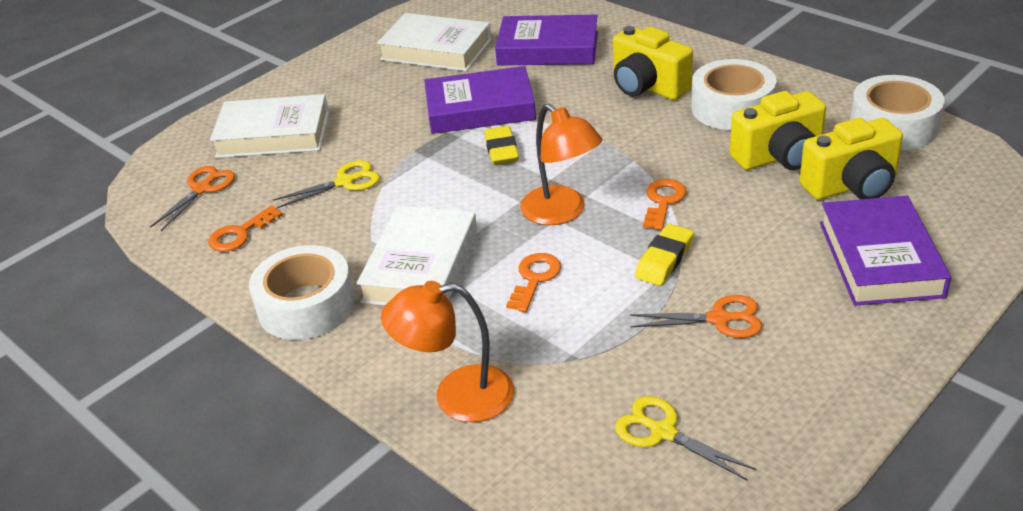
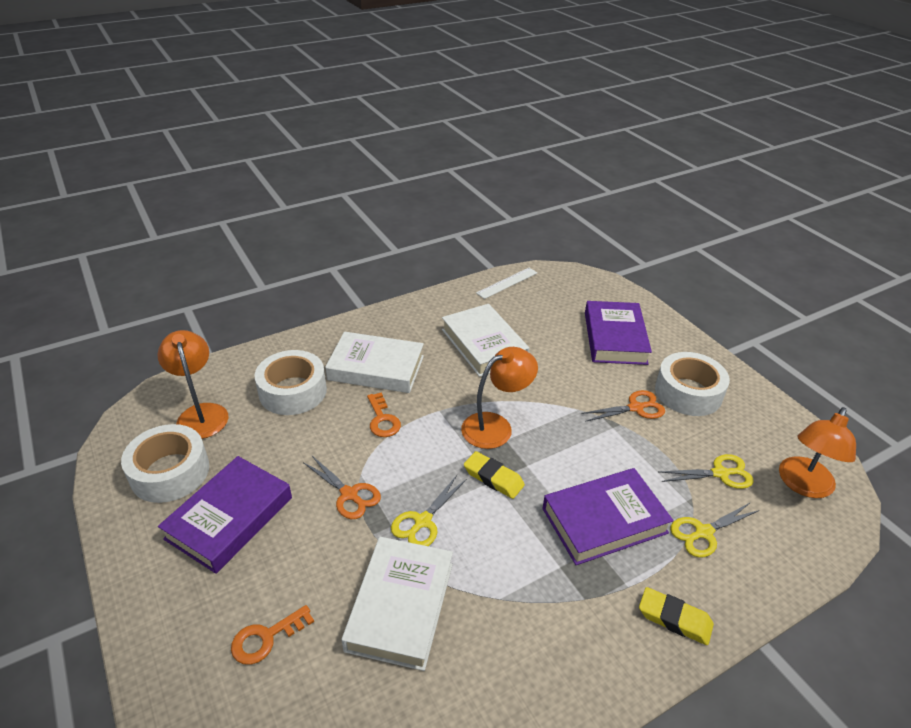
orange key: [208,205,283,252] [506,253,561,312] [643,179,686,230] = 3 -> [231,605,314,665] [367,393,401,437] = 2
orange lamp: [381,281,514,422] [520,104,602,225] = 2 -> [157,330,228,439] [461,347,538,449] [779,407,856,498] = 3
white ruler: none = 0 -> [476,268,537,299] = 1
yellow camera: [613,26,693,100] [730,91,826,170] [800,118,903,200] = 3 -> none = 0
yellow scissors: [273,160,380,208] [615,396,756,480] = 2 -> [391,475,467,546] [659,454,754,489] [670,503,760,558] = 3

